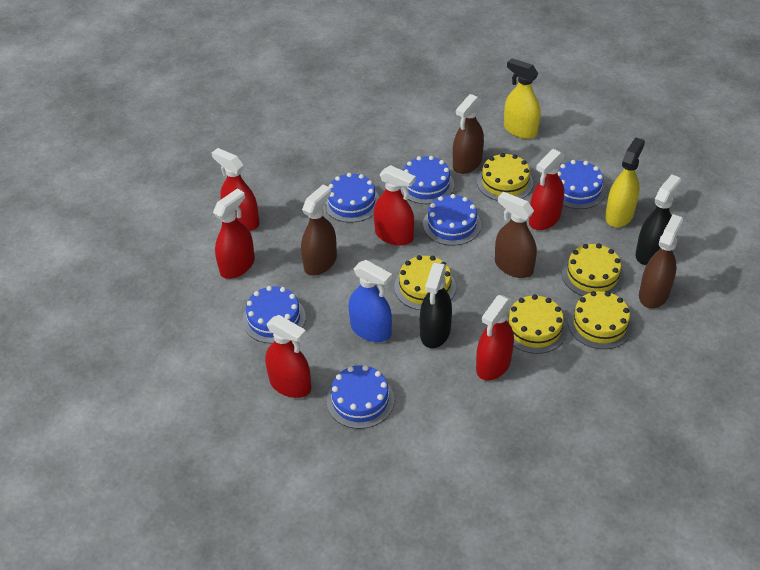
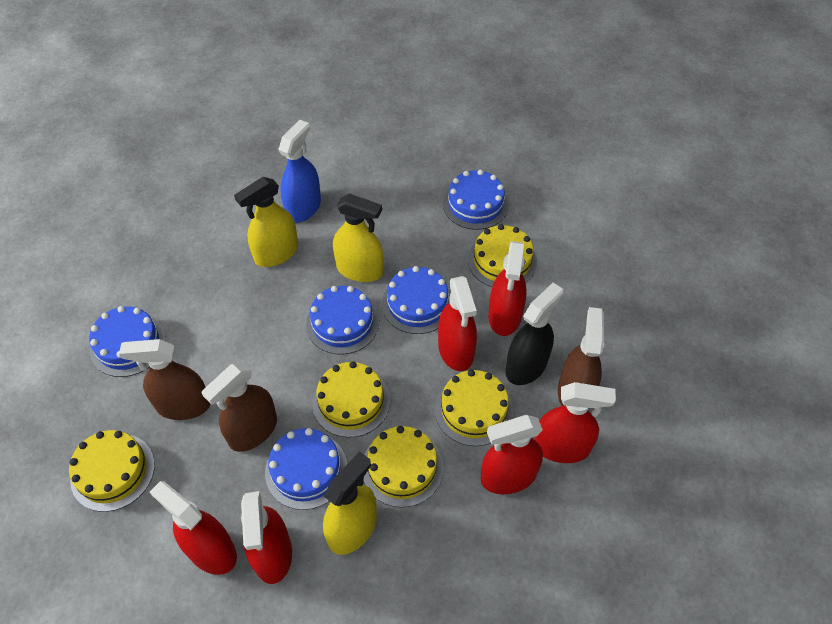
black spray bottle: [420,263,452,348] [635,175,681,265] = 2 -> [505,283,563,385] = 1
blue cake: [243,286,306,343] [326,173,379,223] [327,365,394,429] [400,156,454,204] [423,194,481,246] [558,160,606,209] = 6 -> [89,306,166,377] [265,428,347,510] [306,286,379,355] [382,266,451,334] [443,170,508,230] = 5
brown spray bottle: [301,185,337,275] [453,94,484,174] [495,192,537,278] [639,214,683,308] = 4 -> [119,339,210,420] [201,362,277,452] [558,307,604,410] = 3
yellow spray bottle: [504,58,541,139] [605,137,645,227] = 2 -> [234,177,298,267] [323,451,377,555] [333,193,384,282] = 3

